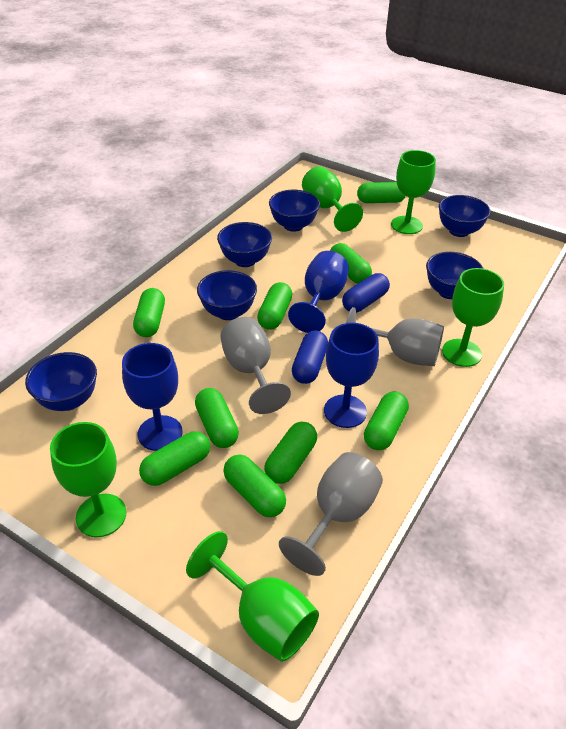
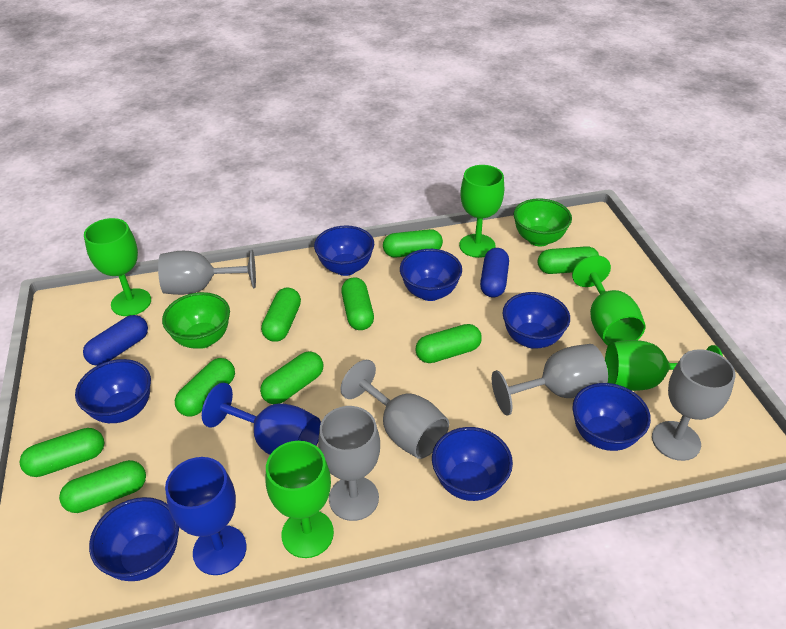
blue bowl: [25,352,97,411] [197,270,257,320] [217,222,272,267] [269,190,320,232] [426,252,484,299] [439,195,491,237] = 6 -> [75,359,151,423] [89,497,179,581] [314,225,374,276] [400,249,462,301] [432,427,513,501] [503,292,570,349] [573,383,651,451] = 7
blue goblet: [122,343,183,451] [288,251,349,333] [324,323,379,428] = 3 -> [165,457,247,575] [202,383,321,455] = 2
green bowl: none = 0 -> [162,292,230,349] [514,199,572,247] = 2
grey goblet: [220,317,291,414] [279,452,383,576] [346,307,444,366] = 3 -> [158,250,256,295] [318,406,380,521] [340,360,449,459] [492,344,608,415] [652,349,735,461] = 5

